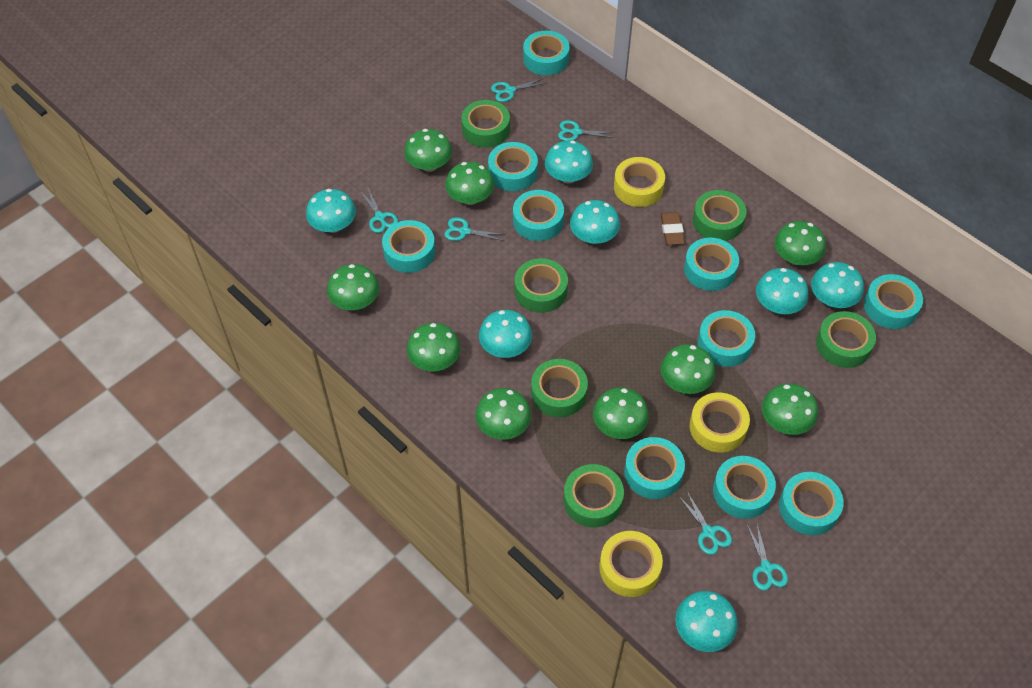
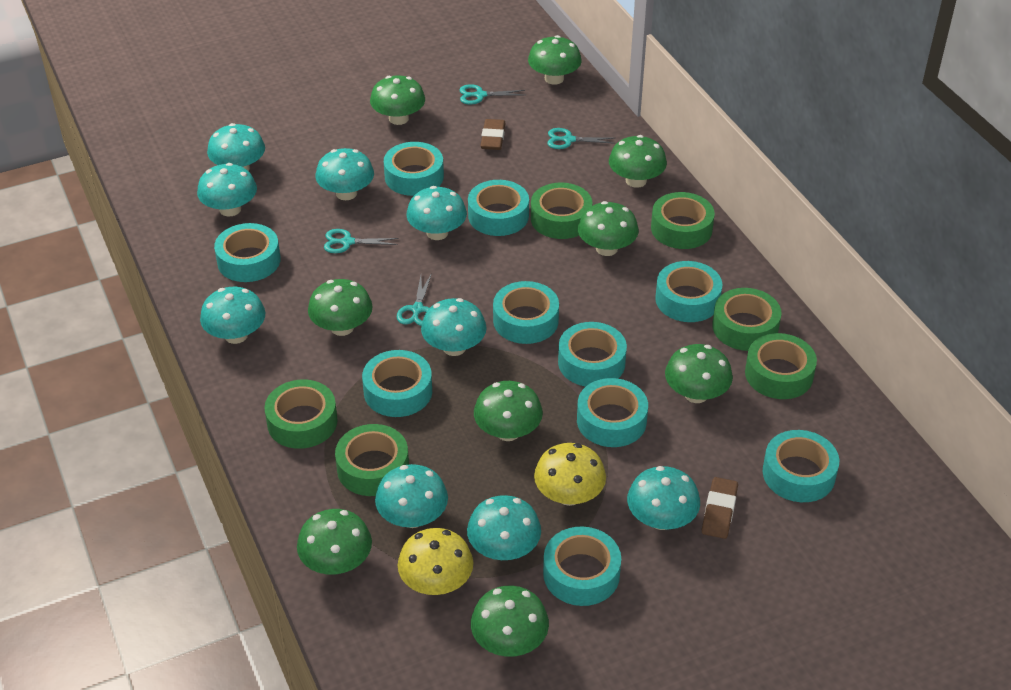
brown eraser: [660,212,685,245] = 1 -> [480,119,505,150] [702,477,738,539] = 2
turquoise mushroom: [306,189,356,233] [479,310,532,358] [545,140,593,184] [570,200,620,244] [675,591,738,652] [756,268,808,314] [811,262,864,308] = 7 -> [197,163,257,216] [200,287,266,344] [207,123,265,171] [315,148,374,200] [375,464,448,528] [406,186,467,240] [421,298,487,356] [467,495,541,560] [627,466,700,530] = 9
turquoise scissors: [360,188,398,233] [444,217,506,241] [491,78,546,102] [558,120,616,141] [679,492,732,555] [747,524,788,591] = 6 -> [324,229,398,253] [397,273,432,326] [460,84,525,105] [547,128,616,149] = 4
yellow mushroom: none = 0 -> [398,528,473,595] [534,443,606,506] = 2
yellow tape: [599,531,663,597] [614,157,665,207] [689,392,750,452] = 3 -> none = 0

